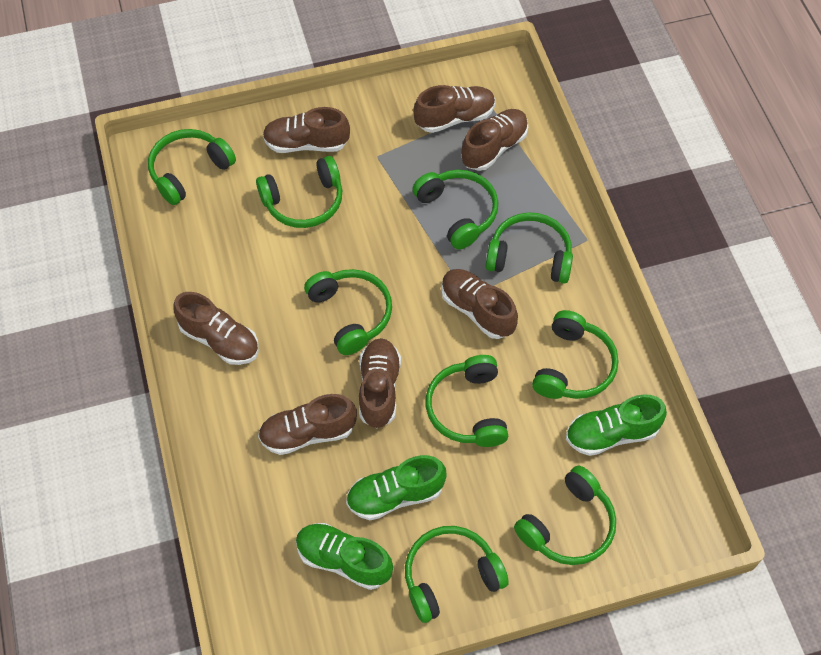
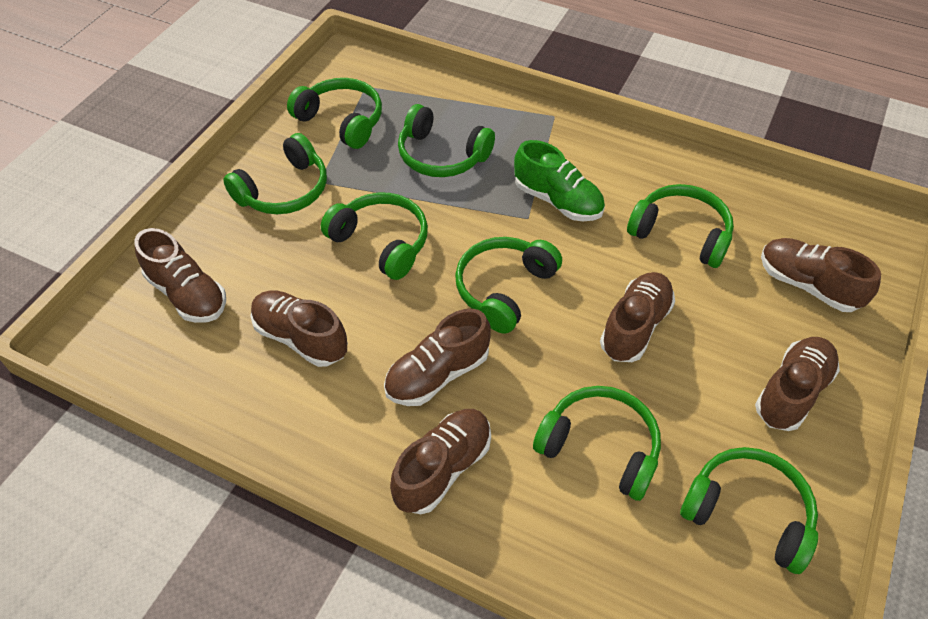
green headphones: [148,129,236,205] [256,156,342,228] [304,269,392,355] [405,526,509,623] [412,170,498,250] [425,355,508,447] [486,213,573,284] [514,466,616,565] [532,310,618,399] = 9 -> [223,133,327,214] [287,78,382,149] [321,193,428,280] [398,104,495,177] [455,237,562,334] [533,386,661,501] [627,184,734,268] [680,447,818,574] = 8
green shoe: [296,523,393,590] [346,455,447,520] [566,394,667,456] = 3 -> [514,140,605,221] = 1

